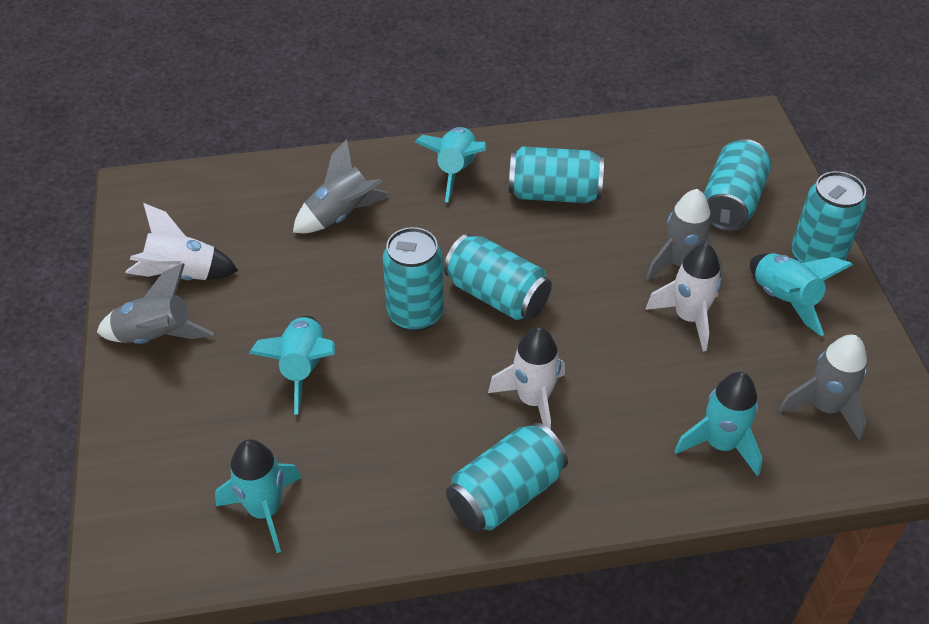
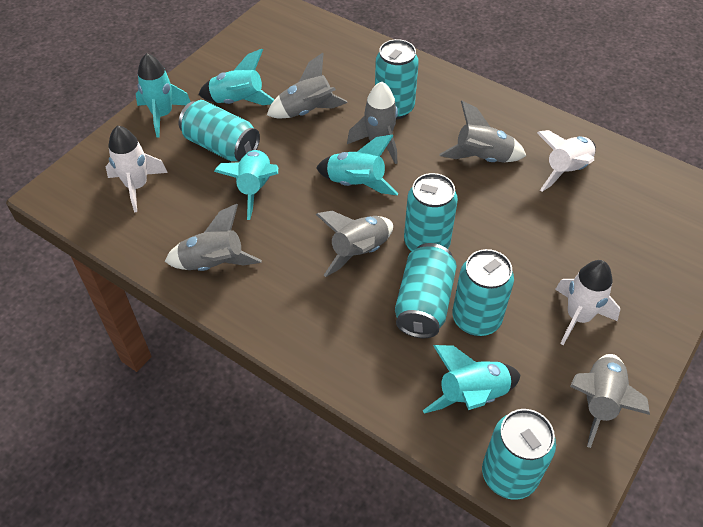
grey rocket: [97,263,214,344] [293,139,388,233] [646,189,722,281] [779,335,867,440] = 4 -> [165,204,262,271] [267,53,348,118] [316,211,393,277] [347,81,398,164] [439,101,526,163] [570,354,650,448] = 6

